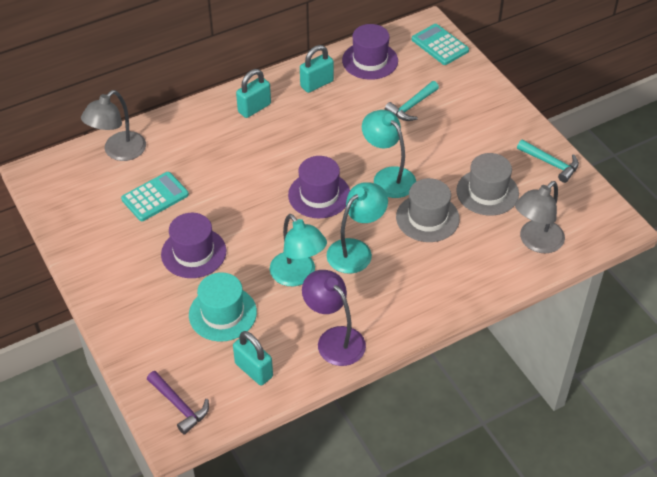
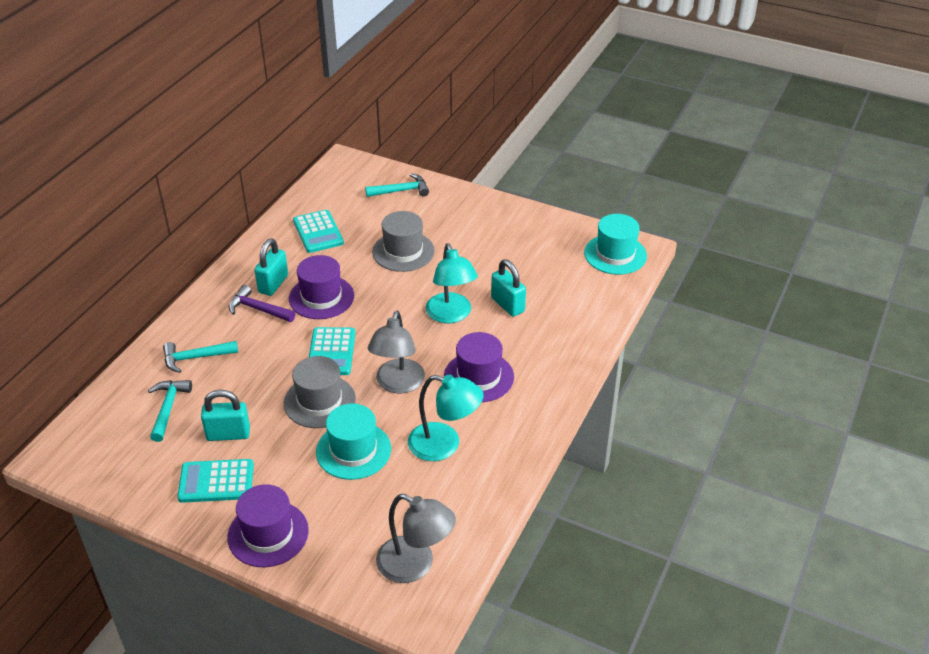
purple lamp: [302,270,366,366] = 1 -> none = 0
turquoise calculator: [121,172,189,221] [412,24,469,65] = 2 -> [177,459,254,503] [293,210,344,253] [309,327,355,375] = 3
turquoise hammer: [385,81,439,121] [517,139,579,183] = 2 -> [148,380,192,442] [163,341,238,373] [365,174,429,197] = 3
turquoise hat: [189,272,257,342] = 1 -> [316,404,391,480] [584,214,647,275] = 2
turquoise lamp: [270,214,327,286] [327,182,388,274] [362,110,416,198] = 3 -> [408,375,484,461] [426,243,478,323] = 2

